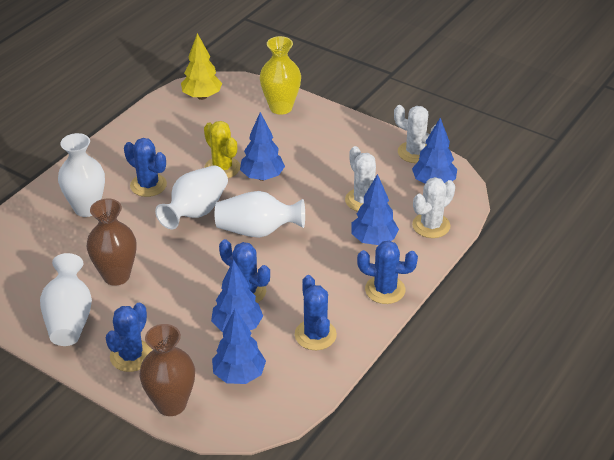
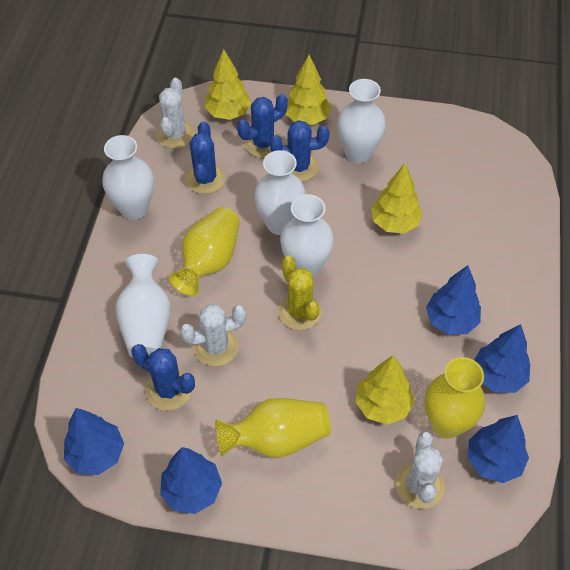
blue cactus: [106,302,152,372] [124,138,167,197] [219,239,270,303] [295,275,337,350] [357,240,418,304] = 5 -> [132,344,195,411] [186,121,225,194] [237,94,288,158] [270,120,329,182] = 4
brown vase: [87,199,137,286] [140,324,195,416] = 2 -> none = 0
white vase: [40,253,92,346] [58,133,105,217] [155,165,228,229] [215,191,305,238] = 4 -> [102,135,154,220] [115,254,171,358] [254,150,306,235] [280,194,334,277] [337,79,386,164] = 5
yellow tree: [181,33,222,100] = 1 -> [204,49,251,120] [285,55,331,125] [356,355,415,425] [371,163,422,233] = 4
yellow vase: [260,36,301,115] = 1 -> [169,207,240,296] [215,398,331,458] [424,357,485,438] = 3

